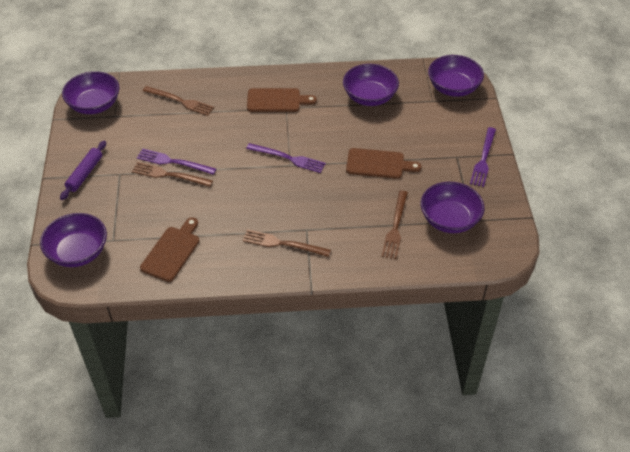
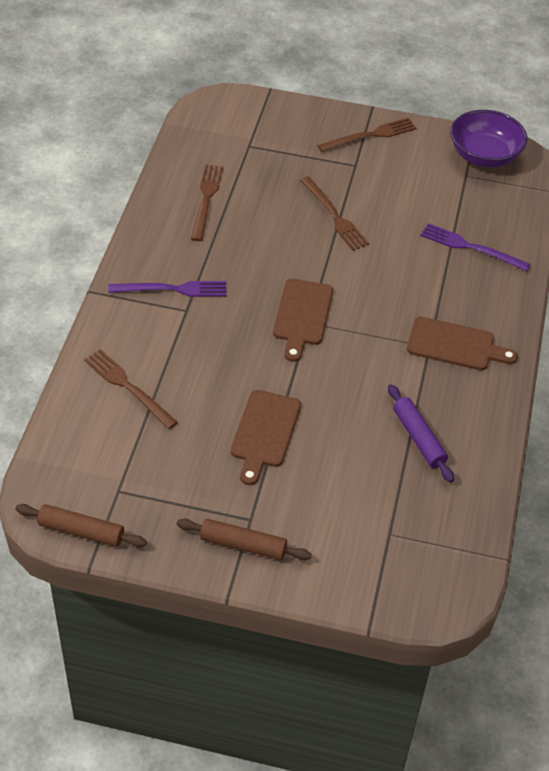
brown rolling pin: none = 0 -> [15,504,147,547] [177,518,312,560] = 2
purple bowl: [40,213,107,267] [62,71,119,114] [343,64,399,106] [421,182,485,233] [428,55,484,97] = 5 -> [450,110,527,168] = 1
purple fork: [137,148,216,175] [246,143,326,173] [470,127,496,187] = 3 -> [108,281,226,297] [421,223,531,272] = 2

